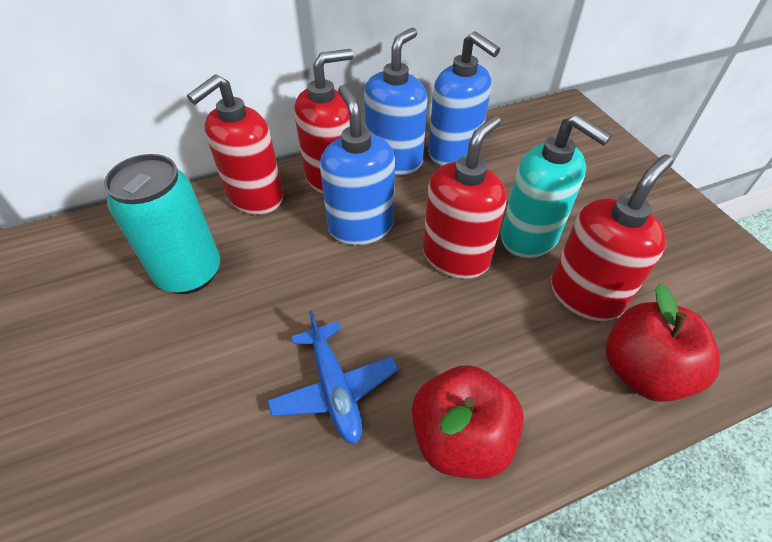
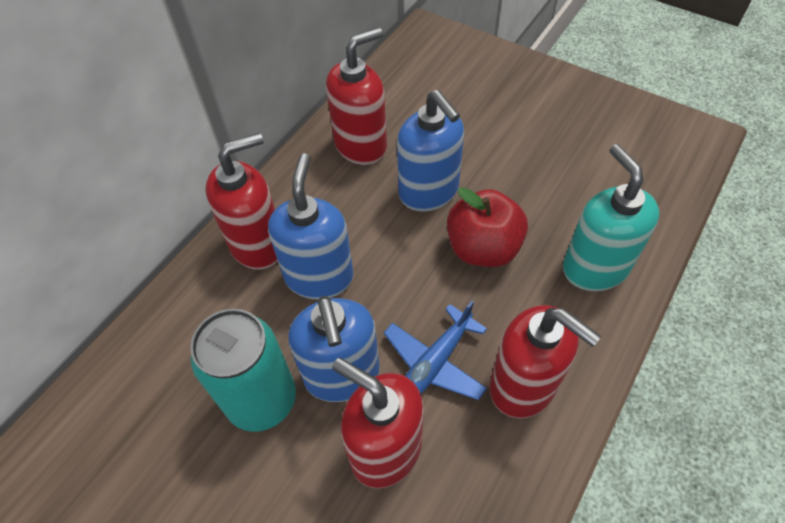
red apple: [412,365,524,479] [606,284,720,402] = 2 -> [447,187,528,267] = 1

